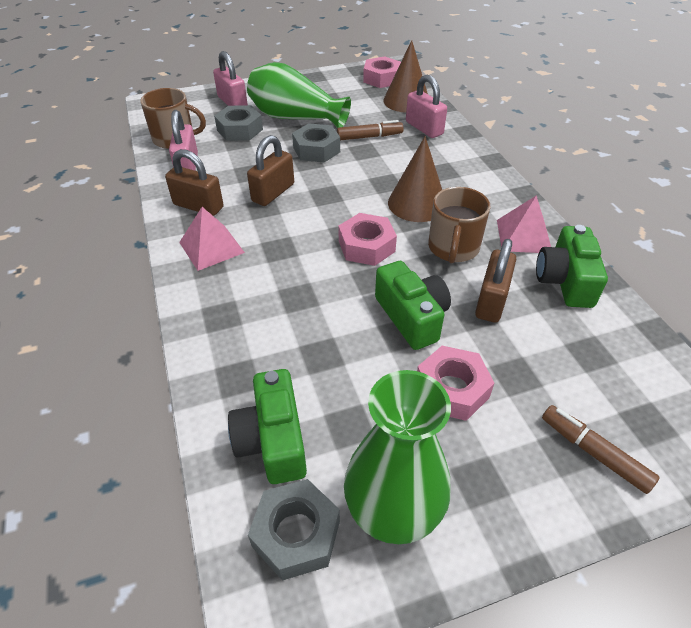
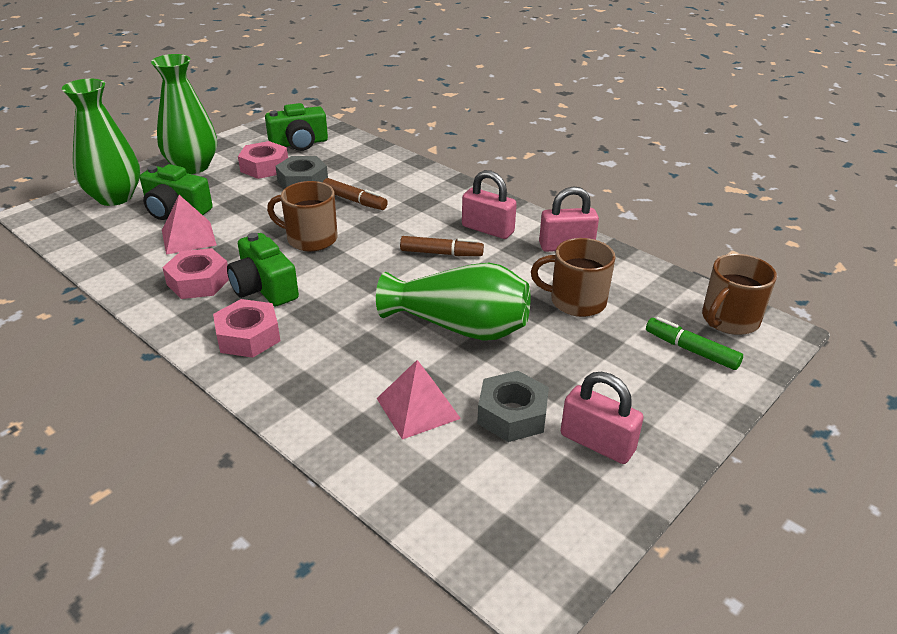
brown cone: [383,40,428,113] [388,136,442,222] = 2 -> none = 0
brown mug: [140,88,206,149] [428,187,491,264] = 2 -> [267,181,338,251] [531,238,616,317] [702,254,777,335] = 3
brown padlock: [165,149,224,216] [247,135,294,206] [475,239,516,323] = 3 -> none = 0
green marker: none = 0 -> [646,317,743,370] = 1
green vase: [247,62,351,128] [344,370,451,544] = 2 -> [62,79,140,206] [151,54,217,174] [376,263,530,341] = 3
grey nut: [214,105,263,141] [248,479,340,581] [292,123,340,163] = 3 -> [275,156,328,189] [477,371,549,442] = 2

